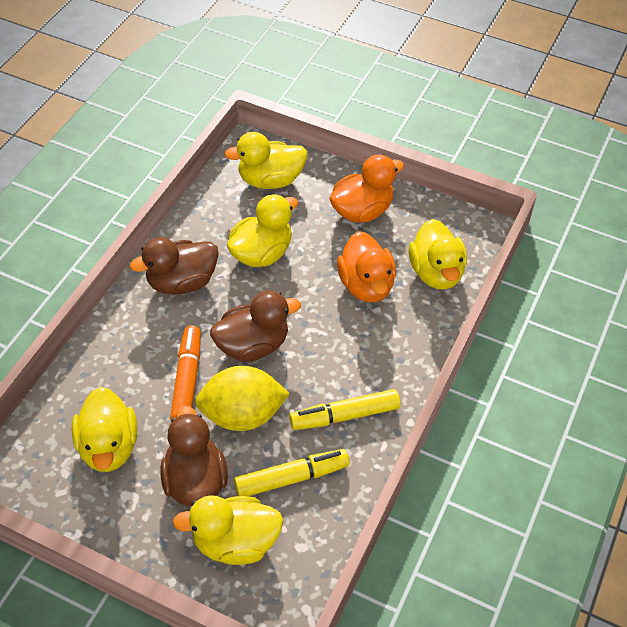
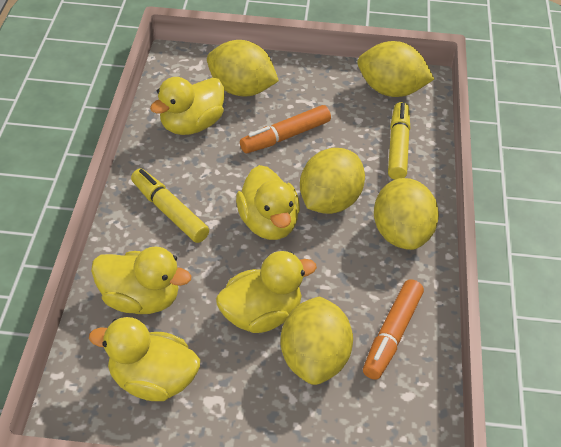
brown duck: [130,237,219,295] [160,406,228,506] [210,290,301,362] = 3 -> none = 0
orange duck: [329,154,404,223] [337,231,396,302] = 2 -> none = 0
orange marker: [170,325,201,420] = 1 -> [240,105,331,153] [363,279,424,380] = 2
yellow lemon: [195,366,290,431] = 1 -> [207,40,279,96] [281,296,353,385] [300,148,365,214] [357,41,434,97] [374,178,439,250] = 5

